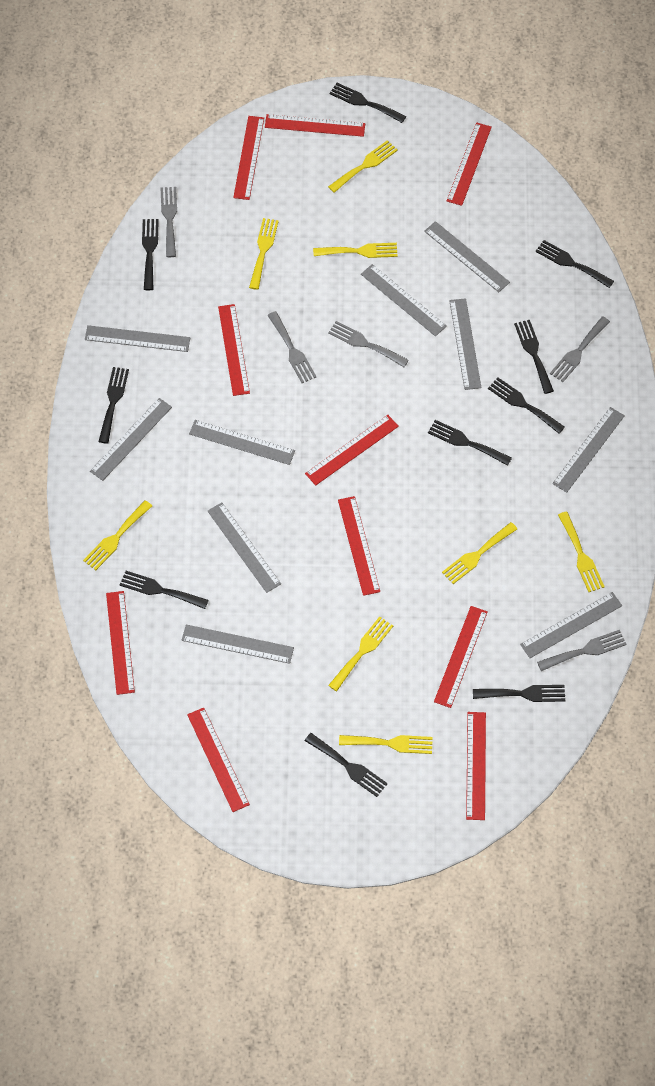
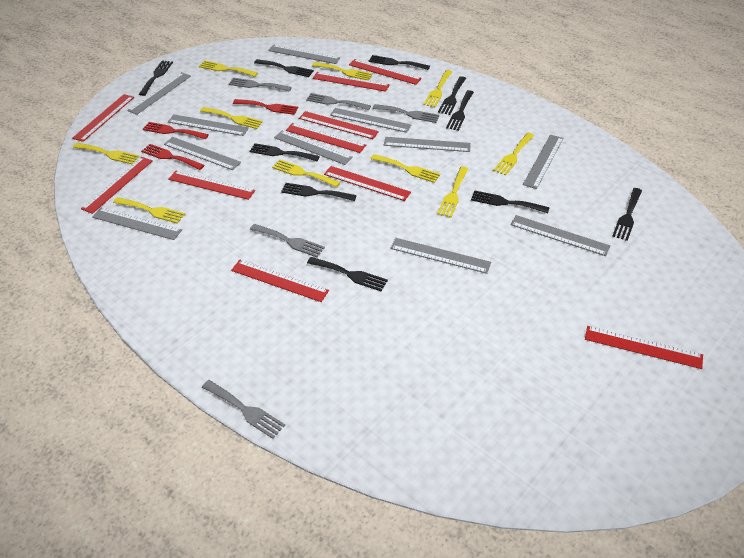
grey ruler: [85,325,190,352] [90,398,172,481] [182,625,294,664] [189,420,295,465] [208,502,281,593] [361,264,447,336] [424,221,510,292] [449,298,481,390] [520,592,622,658] [552,407,625,493] = 10 -> [92,207,182,240] [127,72,191,115] [164,137,241,170] [168,114,249,136] [268,45,340,64] [274,130,353,165] [330,108,411,133] [384,137,471,152] [390,238,491,274] [510,215,610,256] [523,135,564,189] = 11
red fork: none = 0 -> [141,144,204,170] [143,122,209,139] [233,99,298,115] = 3
yellow fork: [83,500,152,570] [249,218,279,290] [313,243,398,258] [328,140,398,193] [328,616,393,691] [339,735,433,754] [442,522,517,584] [558,512,605,592] = 8 -> [73,143,140,164] [113,197,185,224] [199,61,258,77] [200,107,263,129] [272,160,340,187] [312,62,373,80] [370,154,440,183] [423,70,452,107] [437,167,468,217] [493,133,534,175] = 10

